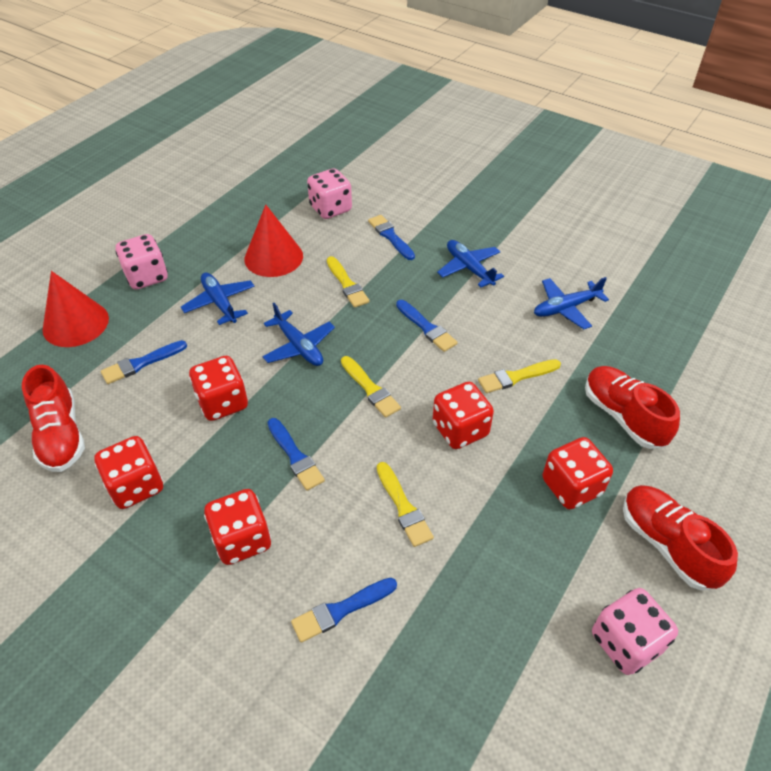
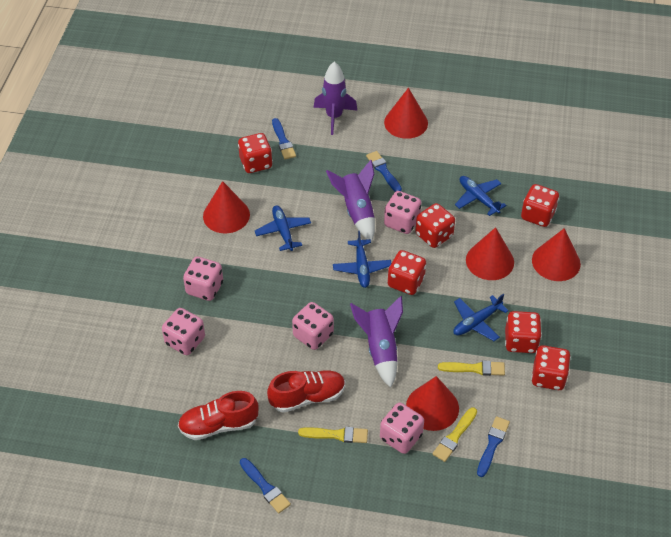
blue brush: [101,340,187,384] [267,418,325,491] [291,578,397,643] [368,215,415,260] [396,300,458,352] = 5 -> [240,458,291,513] [272,118,296,159] [366,151,402,192] [477,416,510,477] = 4
pink dice: [115,234,168,290] [307,168,352,219] [592,588,678,675] = 3 -> [162,308,205,355] [183,257,223,301] [292,302,334,350] [380,403,424,454] [384,191,421,234] = 5
purple rocket: none = 0 -> [314,62,358,135] [326,160,375,242] [350,296,403,388] = 3
red cone: [43,271,109,347] [244,205,303,277] = 2 -> [203,181,250,233] [384,88,428,139] [406,376,459,431] [466,227,514,280] [532,228,581,281] = 5
red dice: [94,436,163,509] [189,356,248,421] [204,489,271,565] [433,382,494,449] [543,437,613,509] = 5 -> [238,133,273,173] [388,250,426,295] [415,203,455,248] [505,311,542,353] [521,184,559,227] [531,345,571,390] = 6
red shoe: [22,365,85,472] [585,366,680,449] [623,485,738,590] = 3 -> [178,391,259,440] [267,370,345,413] = 2
yellow brush: [327,256,370,308] [341,356,401,418] [377,462,434,547] [478,359,561,393] = 4 -> [298,427,368,443] [433,407,477,462] [438,361,505,376] = 3

